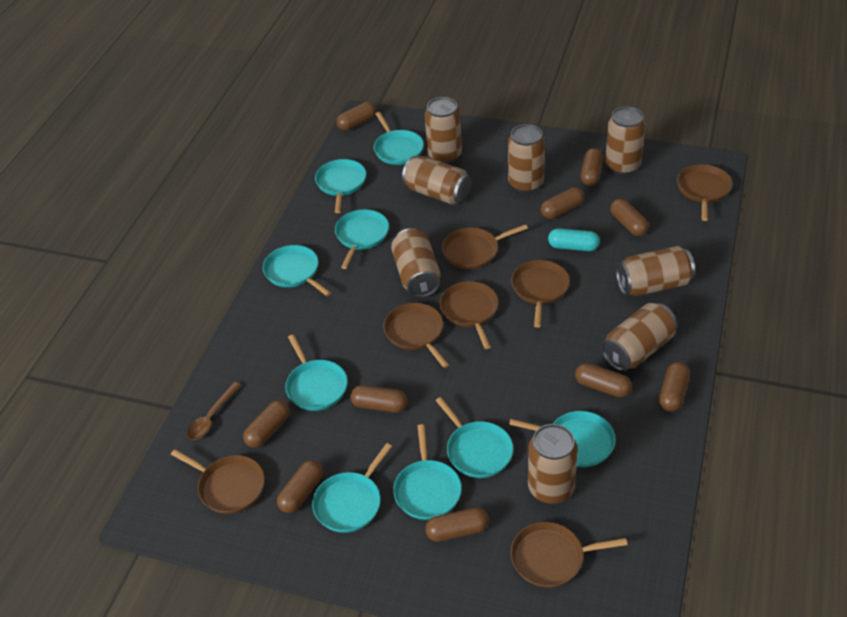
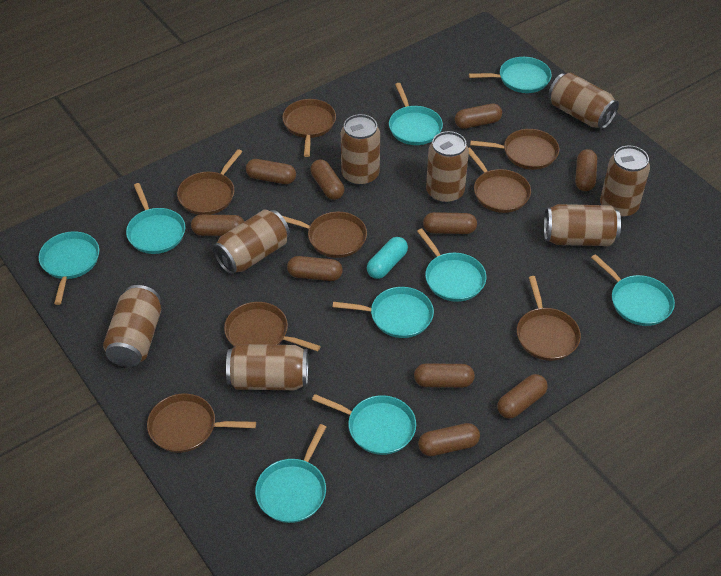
brown pan: [171,449,265,514] [383,303,449,368] [440,281,498,349] [442,224,528,269] [511,260,570,328] [511,522,628,588] [677,164,732,221] = 7 -> [147,394,256,453] [177,149,242,215] [224,302,321,351] [282,99,336,157] [282,212,367,258] [468,148,531,213] [470,129,559,170] [517,276,581,361] = 8
brown spoon: [187,382,241,440] = 1 -> none = 0

